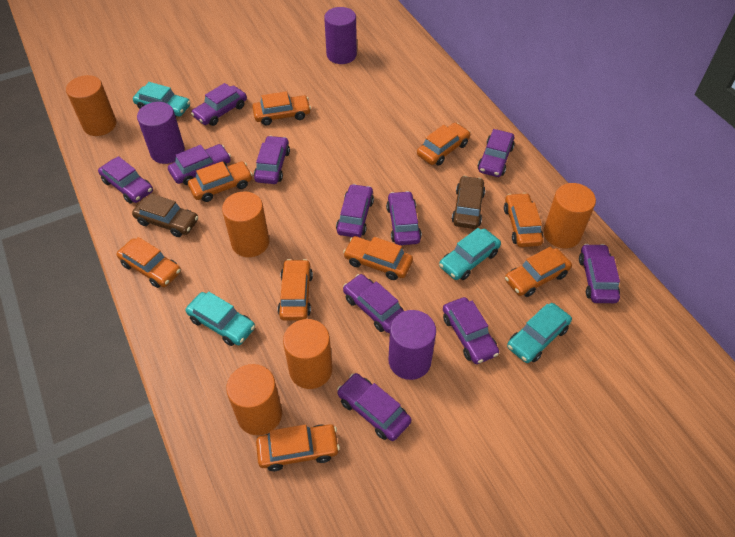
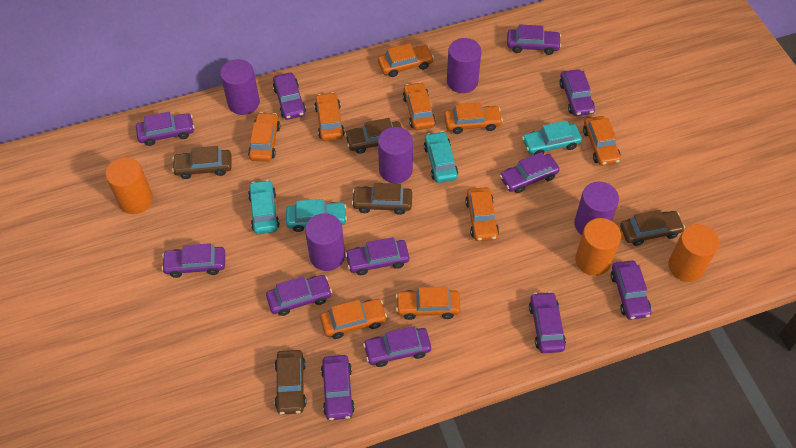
brown car: [132,194,198,237] [452,176,485,229] = 2 -> [172,146,232,179] [275,350,306,415] [345,118,402,154] [352,183,412,215] [620,210,685,246] = 5
orange cylinder: [66,75,116,136] [222,191,269,257] [226,364,282,435] [283,319,332,389] [543,183,596,248] = 5 -> [105,157,153,214] [575,218,621,276] [668,224,719,282] = 3
purple car: [98,156,153,203] [168,144,231,185] [191,83,247,126] [254,136,290,184] [336,184,374,237] [337,373,411,441] [343,274,404,333] [386,191,422,245] [443,297,499,364] [478,129,515,177] [579,244,620,303] = 11 -> [136,112,194,146] [162,243,225,278] [266,275,332,316] [273,72,306,120] [321,355,355,420] [345,237,409,275] [363,326,431,367] [500,152,560,193] [507,24,561,55] [529,291,566,353] [560,69,595,116] [611,260,651,320] = 12
purple cylinder: [137,102,185,164] [324,7,357,64] [388,310,436,380] = 3 -> [220,59,260,115] [305,213,345,271] [378,127,413,184] [447,38,481,93] [574,182,619,235] = 5

